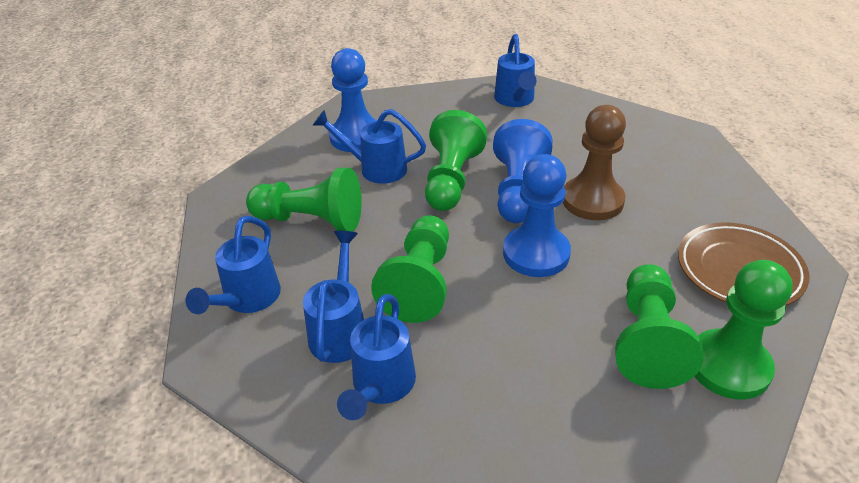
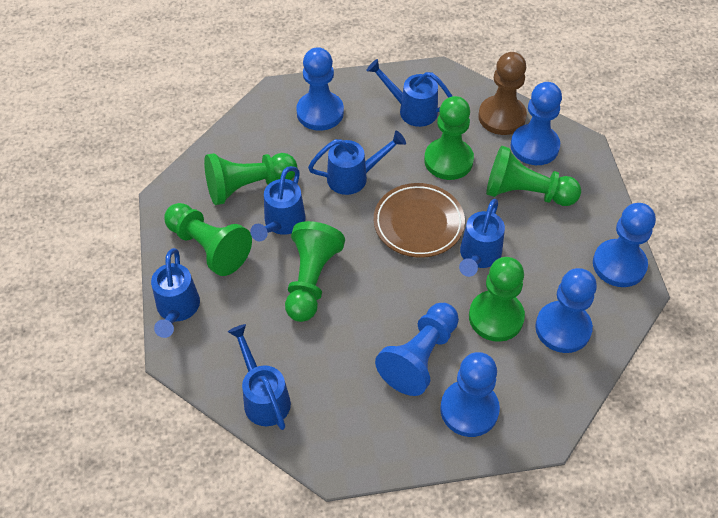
blue pawn: [329,48,377,152] [493,119,553,223] [503,154,571,277] = 3 -> [296,47,344,131] [375,303,459,396] [440,352,500,437] [511,82,562,165] [535,268,597,353] [593,203,656,287] = 6
blue watering can: [186,216,281,314] [303,231,364,363] [313,109,426,184] [337,294,416,420] [494,34,537,107] = 5 -> [151,248,200,338] [228,324,291,430] [250,166,306,241] [308,131,406,195] [366,59,452,127] [459,199,505,277] = 6
green pawn: [246,168,362,232] [371,215,449,323] [425,110,487,211] [615,264,703,389] [694,260,793,400] = 5 -> [164,203,252,276] [204,153,297,205] [285,221,345,322] [424,96,474,180] [469,257,525,342] [486,146,581,206] = 6

